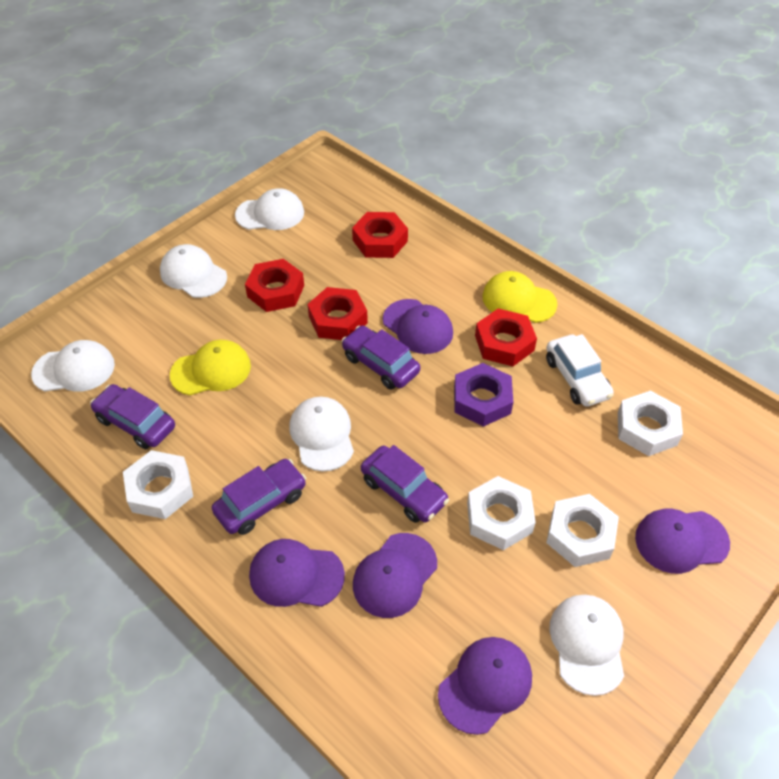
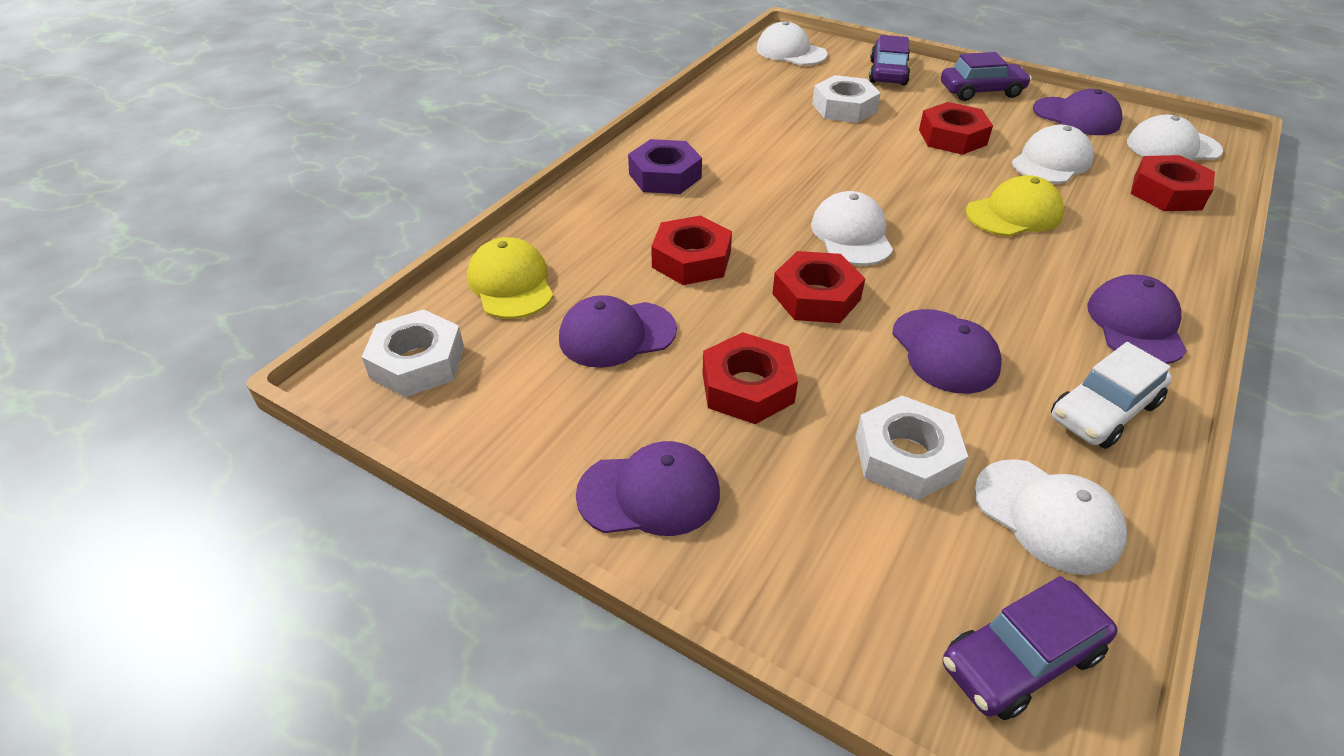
purple car: [90,384,175,449] [212,459,306,535] [341,325,420,389] [361,445,449,523] = 4 -> [869,35,910,86] [941,52,1032,101] [943,576,1118,720] = 3
red nut: [245,259,304,312] [307,287,368,340] [352,212,408,258] [475,309,537,366] = 4 -> [651,216,732,285] [702,332,798,424] [772,251,865,323] [919,102,993,155] [1131,155,1215,211] = 5
white nut: [123,450,193,519] [467,476,536,550] [546,494,619,567] [618,391,683,456] = 4 -> [362,309,464,397] [812,75,881,123] [855,396,968,500] = 3

